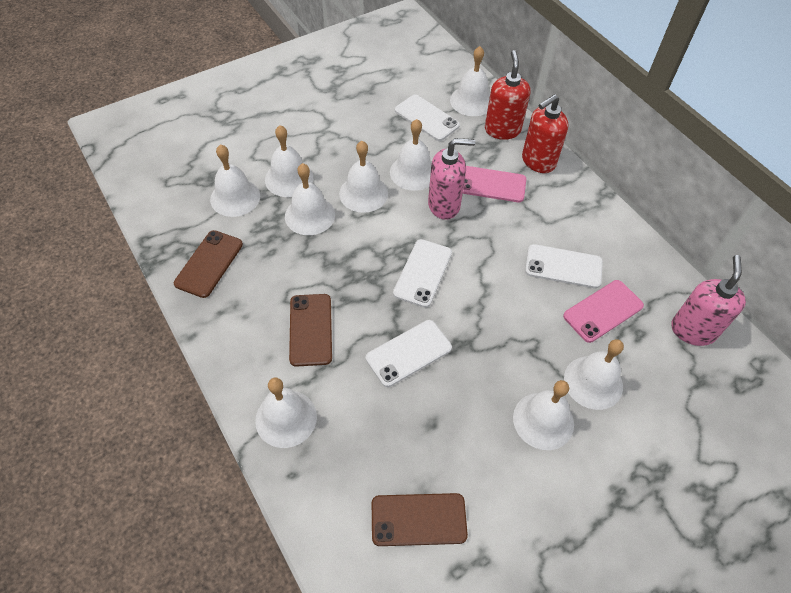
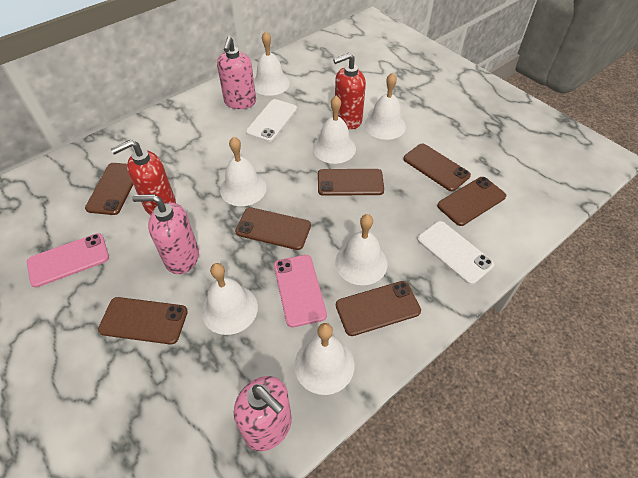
brown phone: [174,230,243,298] [289,294,332,367] [372,493,468,546] = 3 -> [85,163,133,215] [98,297,188,345] [235,207,311,250] [318,169,384,196] [336,281,421,336] [403,143,471,191] [437,177,506,226] = 7
pink soap dispenser: [428,138,475,220] [671,255,746,346] = 2 -> [132,194,199,274] [217,36,256,109] [234,376,292,451] = 3
white bell: [210,144,260,217] [255,377,317,448] [265,125,313,197] [285,163,335,235] [339,141,388,213] [390,119,432,191] [450,46,490,116] [513,380,574,450] [564,339,624,410] = 9 -> [202,263,258,335] [220,137,267,206] [254,31,290,96] [294,323,355,395] [313,96,356,164] [335,214,387,285] [364,73,406,140] = 7
white phone: [366,320,452,387] [393,239,452,308] [395,95,460,141] [525,244,603,288] = 4 -> [246,99,297,142] [417,221,494,285] = 2

